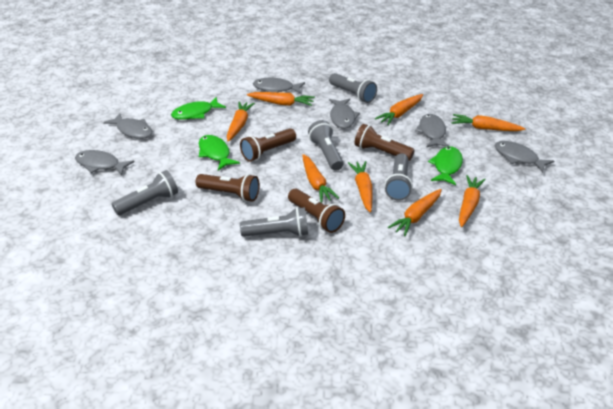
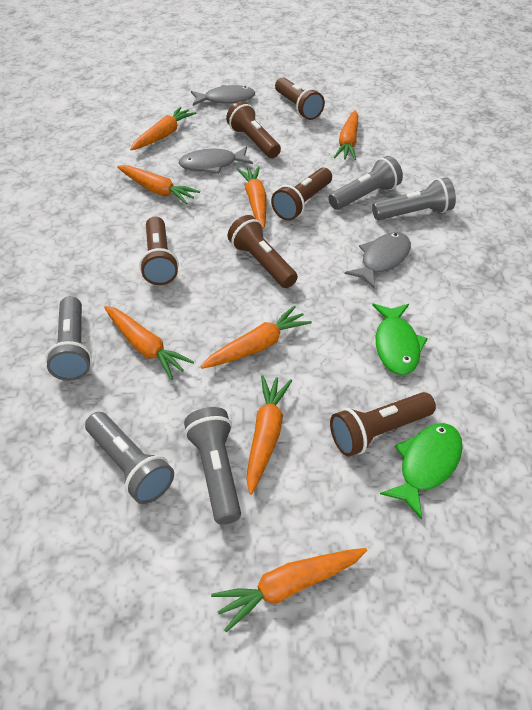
brown flashlight: [196,174,260,202] [240,129,296,162] [288,189,345,233] [354,124,415,161] = 4 -> [139,216,179,285] [226,101,281,158] [227,215,298,288] [271,168,332,221] [275,77,325,120] [330,392,436,457] = 6
green fish: [171,97,226,120] [199,135,240,170] [428,147,463,185] = 3 -> [372,304,428,375] [380,423,463,520] = 2
grey fish: [75,150,134,175] [103,113,152,139] [253,77,305,94] [329,98,360,129] [415,114,450,147] [494,141,554,173] = 6 -> [179,147,253,174] [191,85,256,106] [345,232,411,288] = 3

